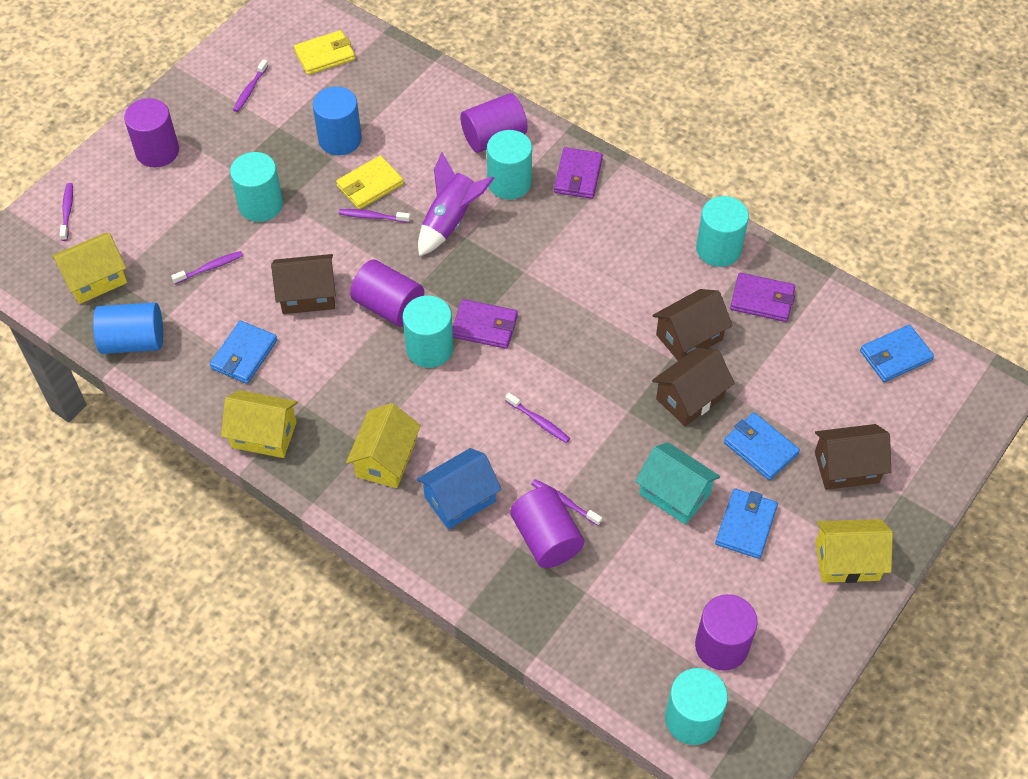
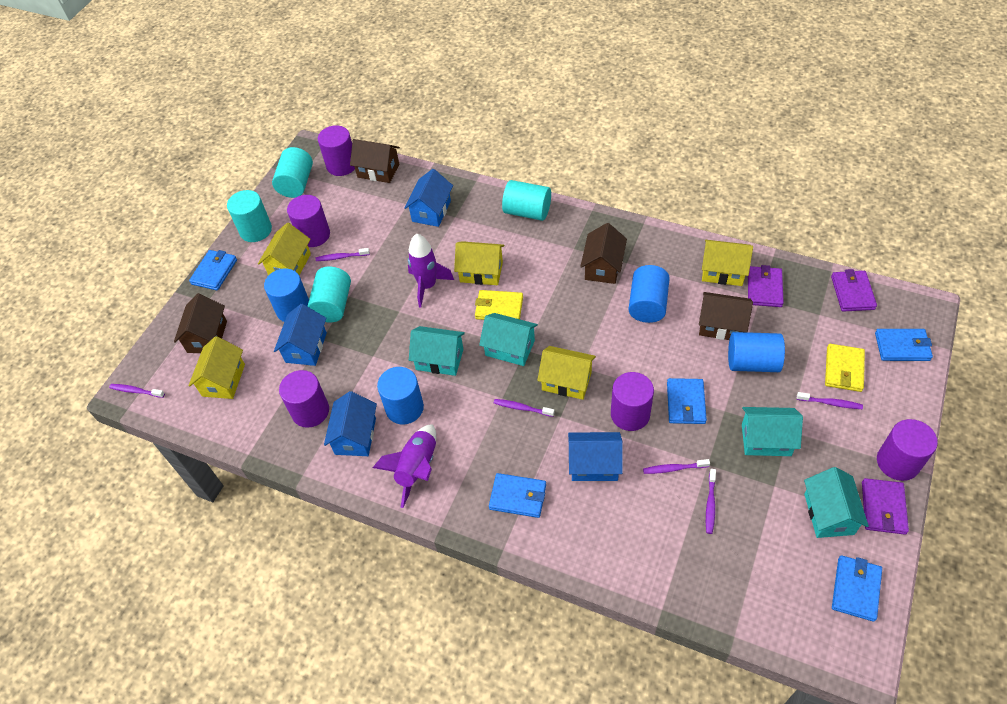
blue cylinder: [93,302,163,354] [313,87,362,155] = 2 -> [264,269,309,322] [377,367,424,424] [628,265,670,323] [728,332,785,372] = 4
blue house: [417,448,502,530] = 1 -> [274,304,327,366] [324,391,377,456] [404,169,453,227] [568,432,623,481] = 4
blue wallet: [210,321,277,384] [715,488,778,559] [724,412,800,480] [860,325,934,382] = 4 -> [189,250,237,290] [489,473,546,518] [667,378,707,424] [832,555,882,622] [875,329,933,361] = 5
purple rocket: [418,152,494,256] = 1 -> [373,424,436,508] [408,234,454,308] = 2
turquoise cylinder: [230,152,283,222] [403,296,454,368] [487,130,532,200] [665,668,728,745] [696,196,749,267] = 5 -> [227,190,272,242] [272,147,313,198] [307,267,351,322] [502,180,551,221] = 4
turquoise house: [635,442,720,525] = 1 -> [409,326,465,376] [479,313,538,366] [742,407,803,456] [804,467,869,538] = 4
yellow house: [52,233,127,304] [221,390,298,458] [346,403,421,488] [816,519,893,583] = 4 -> [188,336,245,399] [258,223,311,276] [454,241,504,285] [537,346,596,400] [702,240,753,286] = 5

